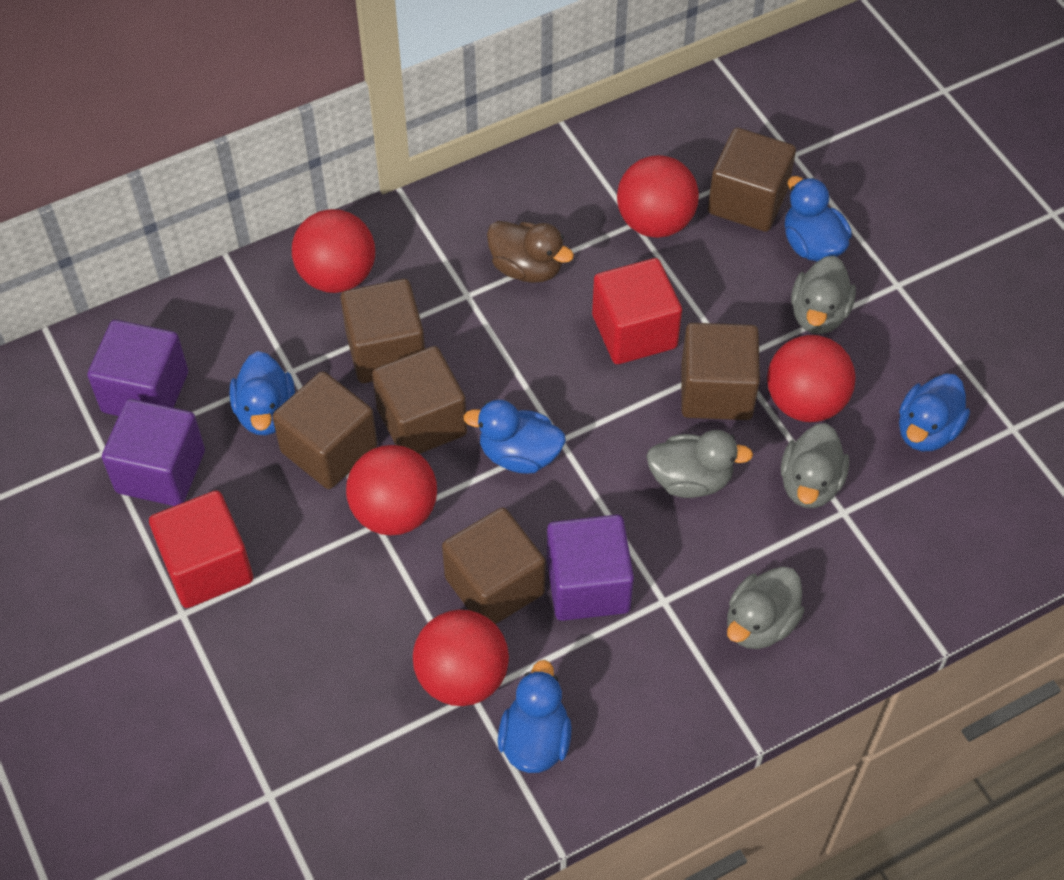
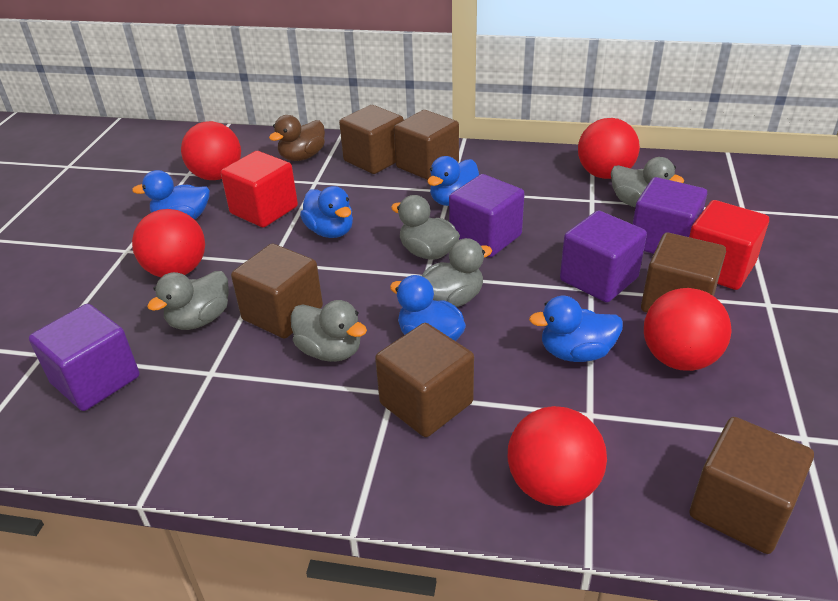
grey duck: [646,430,753,498] [727,566,804,649] [781,423,849,508] [791,256,856,334] = 4 -> [147,271,229,330] [291,300,367,362] [391,195,460,260] [422,238,492,307] [611,157,684,207] = 5
purple cube: [87,320,188,416] [102,399,205,506] [547,515,634,621] = 3 -> [29,304,139,411] [449,174,525,257] [560,211,647,302] [633,177,707,254] = 4

